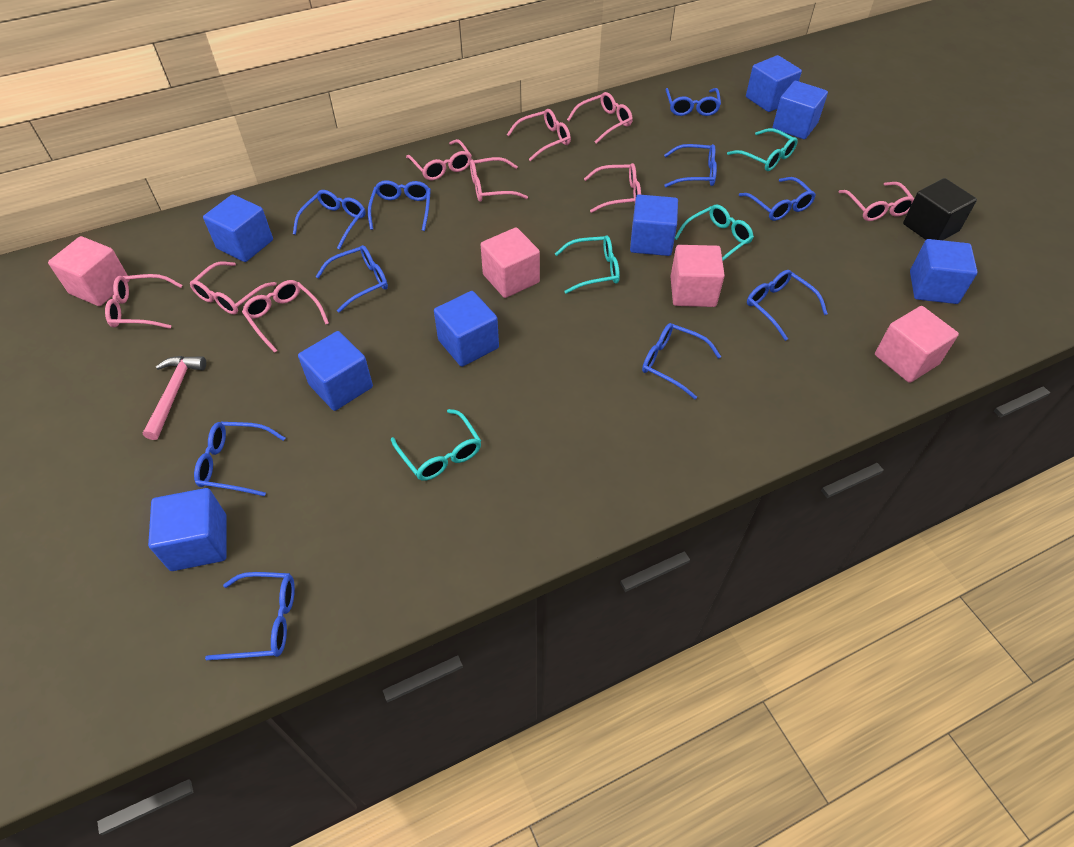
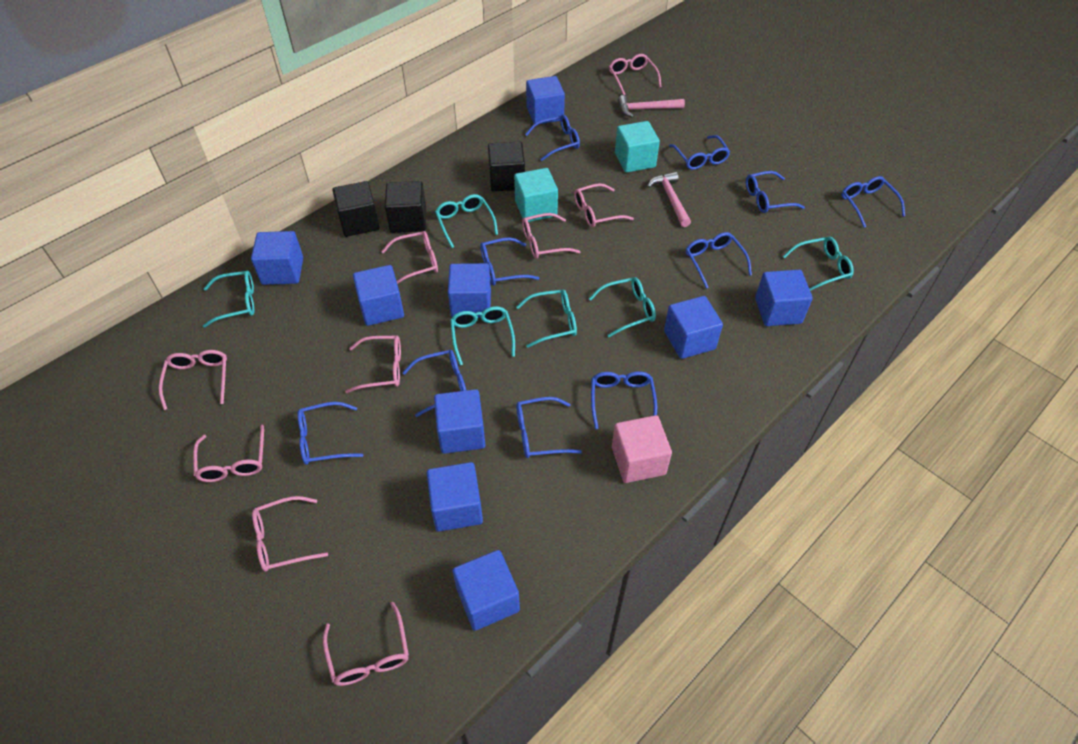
black cube: [903,178,977,240] = 1 -> [332,181,380,237] [385,181,426,233] [488,142,525,191] = 3
blue cube: [148,488,227,571] [203,194,273,262] [298,331,373,411] [434,291,499,367] [630,194,678,256] [746,55,802,112] [773,81,828,139] [910,239,978,304] = 8 -> [251,231,303,285] [353,265,404,326] [427,462,483,532] [434,389,485,454] [448,263,491,318] [452,550,520,631] [526,76,565,124] [664,296,723,359] [755,270,813,326] = 9
pink cube: [48,236,130,306] [481,227,540,298] [670,245,725,307] [875,306,959,383] = 4 -> [612,415,672,483] = 1
pink hammer: [143,356,206,440] = 1 -> [618,95,685,118] [647,172,691,227] = 2
turquoise cube: none = 0 -> [514,168,558,222] [615,121,660,173] = 2
turquoise glasses: [391,409,481,481] [555,236,620,294] [675,204,754,261] [727,128,798,171] = 4 -> [203,271,254,328] [435,194,498,248] [450,306,515,365] [516,289,577,348] [589,277,656,337] [783,237,854,291] = 6

